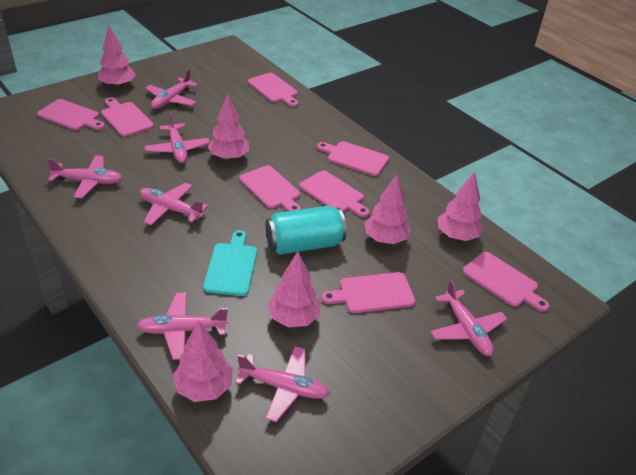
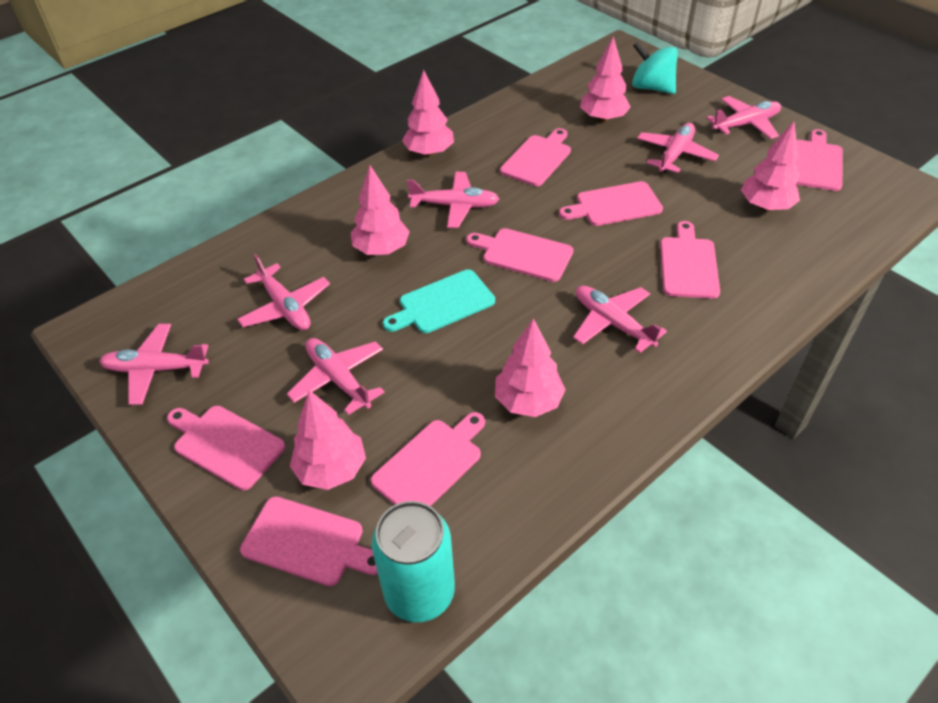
turquoise spinning top: none = 0 -> [632,41,678,94] = 1

